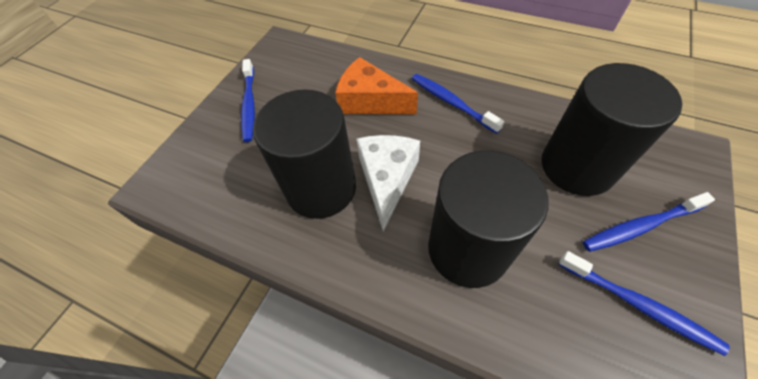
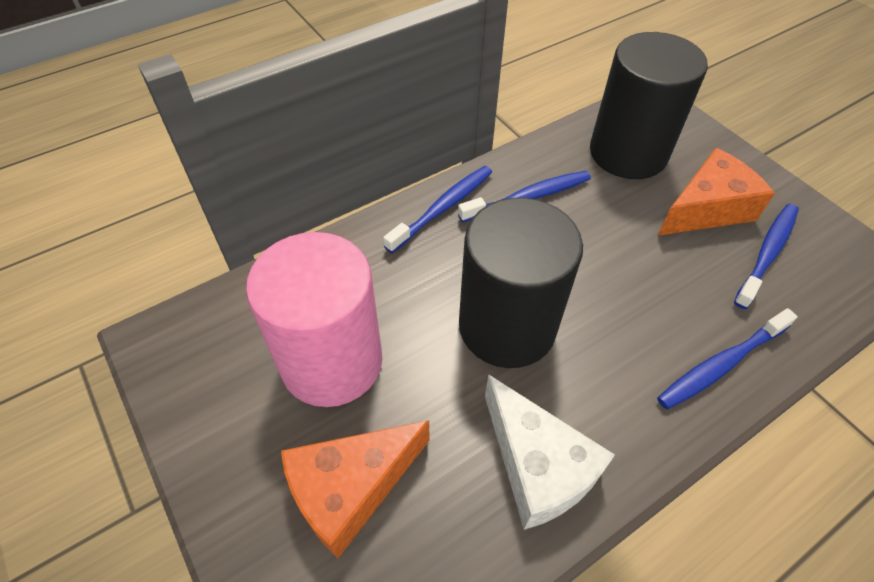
black cylinder: [253,89,356,219] [428,150,548,288] [541,63,682,196] = 3 -> [459,198,583,368] [590,32,708,179] = 2
orange cheese: [335,57,418,114] = 1 -> [281,420,429,559] [658,148,775,236] = 2
pink cylinder: none = 0 -> [246,232,382,407] = 1

